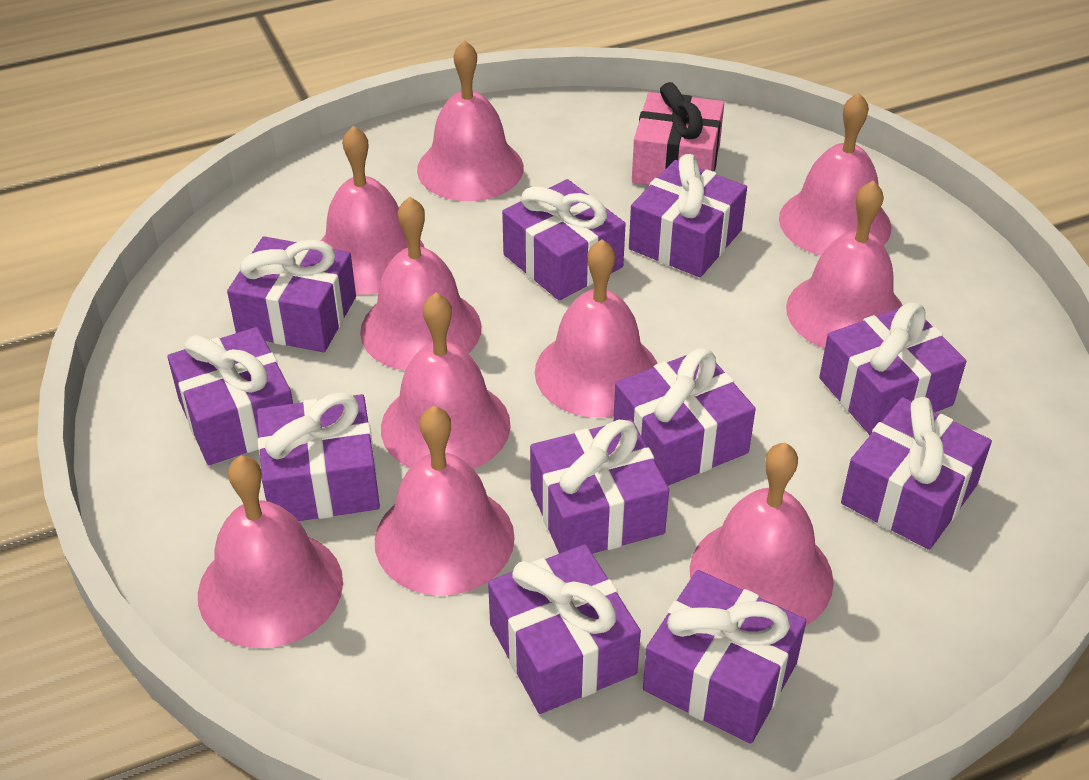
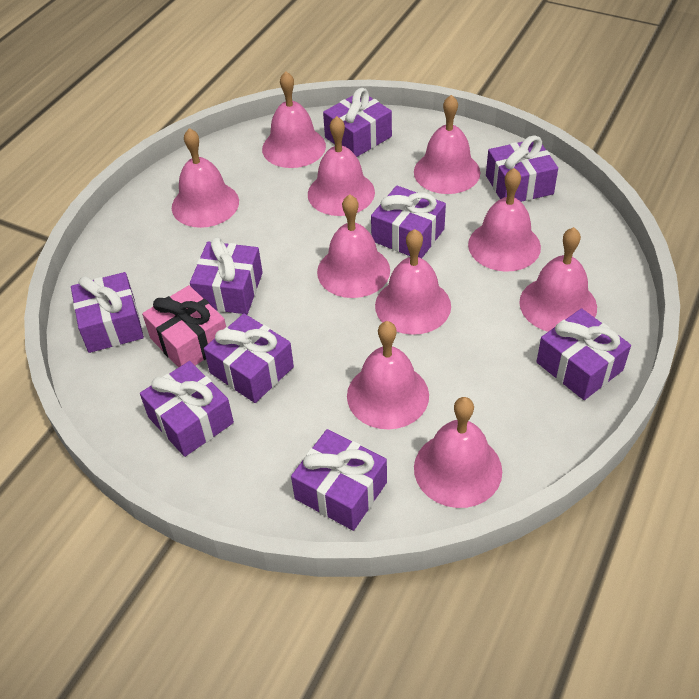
purple gift: [167,327,293,465] [227,236,356,352] [257,392,380,521] [488,544,641,714] [502,179,626,300] [530,419,669,554] [613,348,756,486] [629,154,747,277] [643,570,806,744] [819,302,966,435] [841,397,992,550] = 11 -> [71,272,144,353] [140,361,234,457] [190,237,263,314] [204,314,294,403] [291,429,387,531] [323,88,392,157] [371,186,446,258] [486,135,558,202] [536,308,631,400] = 9

